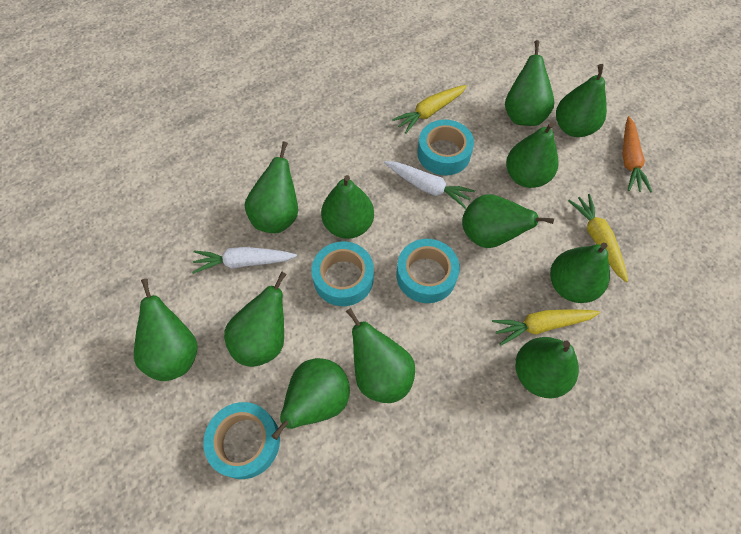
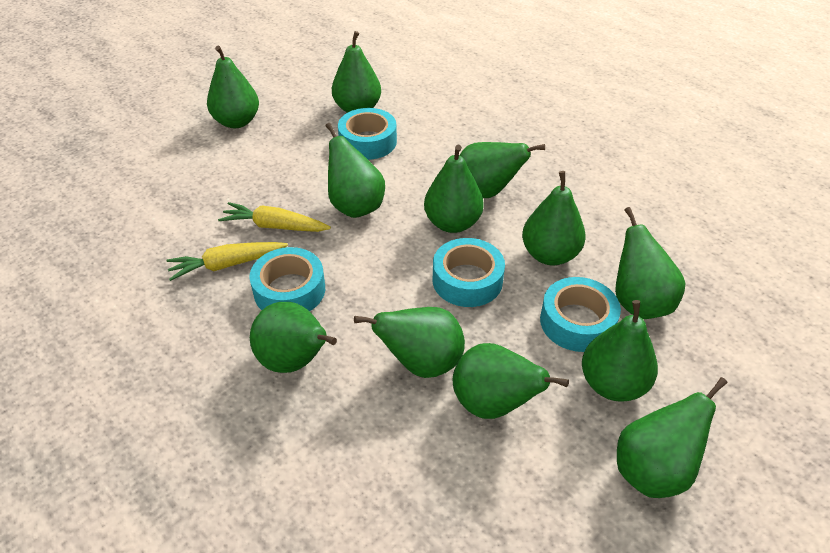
orange carrot: [622,116,652,193] = 1 -> none = 0
white carrot: [192,247,297,274] [384,161,475,209] = 2 -> none = 0
yellow carrot: [392,85,467,134] [492,309,600,346] [568,194,628,282] = 3 -> [166,242,288,281] [218,202,331,232] = 2

